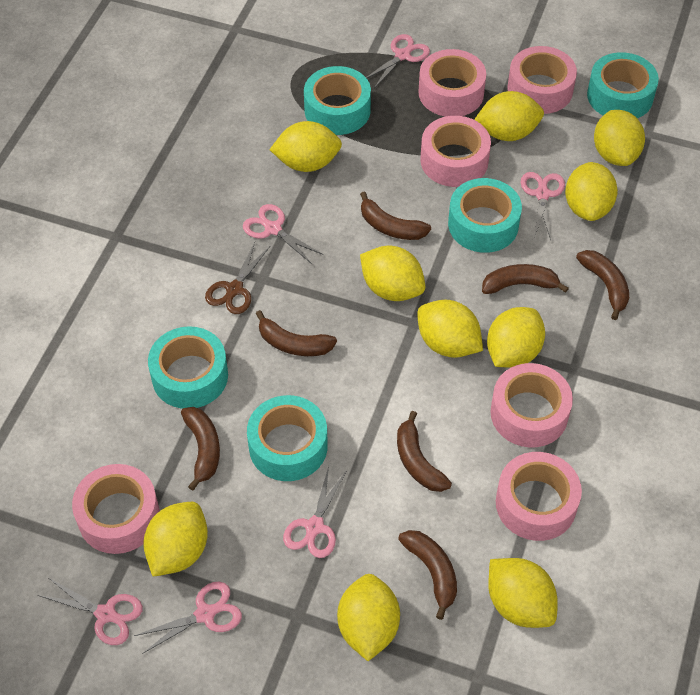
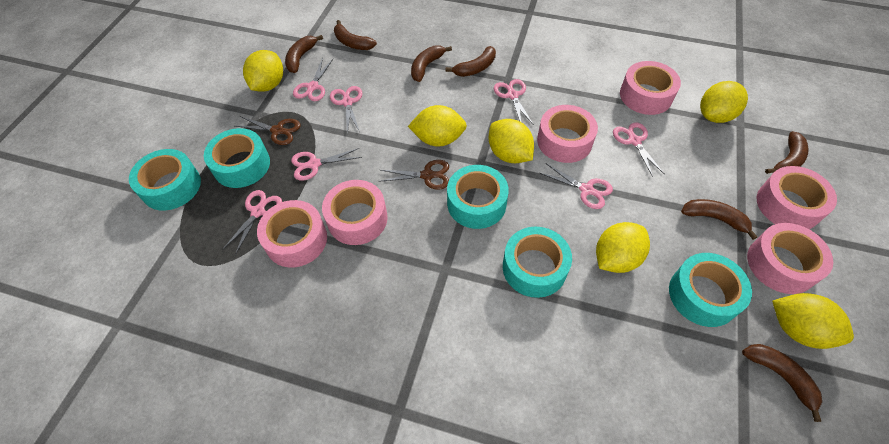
brown scissors: [205,242,270,314] = 1 -> [235,117,300,145] [379,160,449,190] = 2
pink scissors: [38,578,143,645] [134,582,242,654] [243,204,324,264] [283,466,347,558] [366,34,430,88] [521,172,565,240] = 6 -> [222,190,282,255] [291,148,362,181] [293,58,333,101] [330,86,362,134] [494,79,534,125] [540,164,613,209] [613,122,665,177] = 7
yellow lemon: [143,502,208,577] [269,121,342,172] [337,574,400,661] [360,246,425,301] [417,300,483,358] [474,91,544,141] [487,307,545,368] [488,558,558,628] [565,162,618,221] [594,110,645,166] = 10 -> [243,50,283,92] [408,105,467,147] [489,119,534,163] [596,222,650,273] [700,81,748,123] [772,293,854,349] = 6

